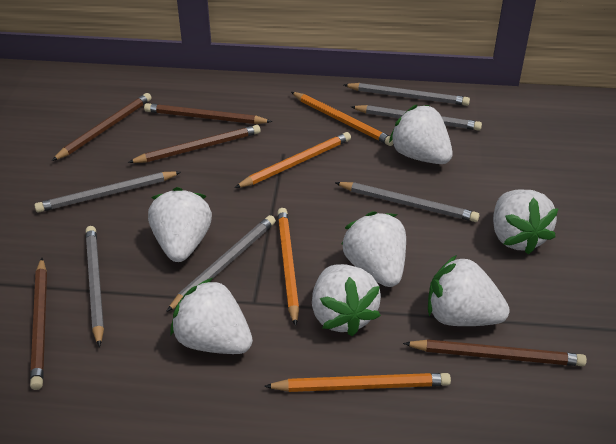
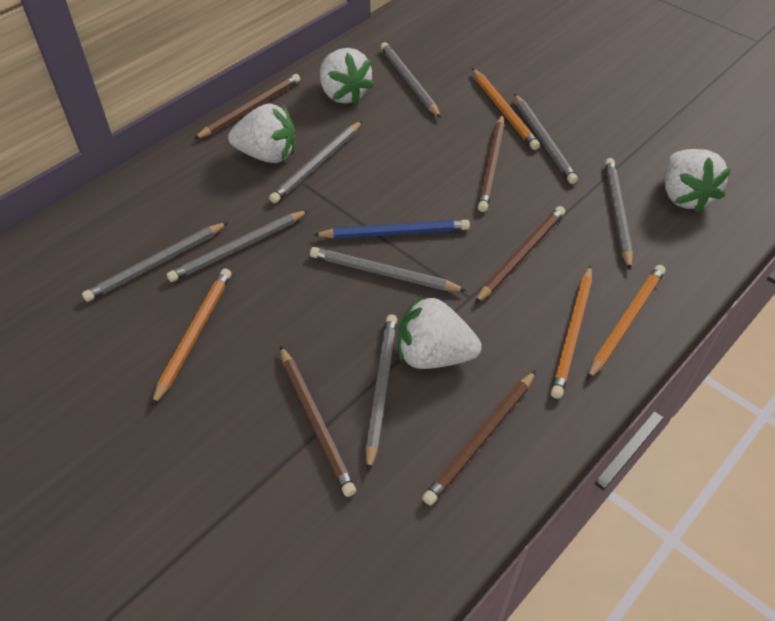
blue pencil: none = 0 -> [313,220,470,239] = 1
grey pencil: [34,171,181,213] [86,226,104,347] [166,215,276,312] [335,182,479,222] [344,83,470,106] [351,105,482,131] = 6 -> [82,222,228,302] [167,210,309,282] [269,121,362,203] [310,247,467,291] [366,314,397,472] [381,42,441,118] [514,94,578,184] [605,158,633,271] = 8
white strawberry: [148,187,212,262] [170,278,253,354] [312,264,381,336] [341,211,406,287] [389,105,453,164] [428,255,510,326] [493,190,558,254] = 7 -> [228,103,295,163] [320,48,374,105] [398,294,482,369] [665,149,731,213] = 4

